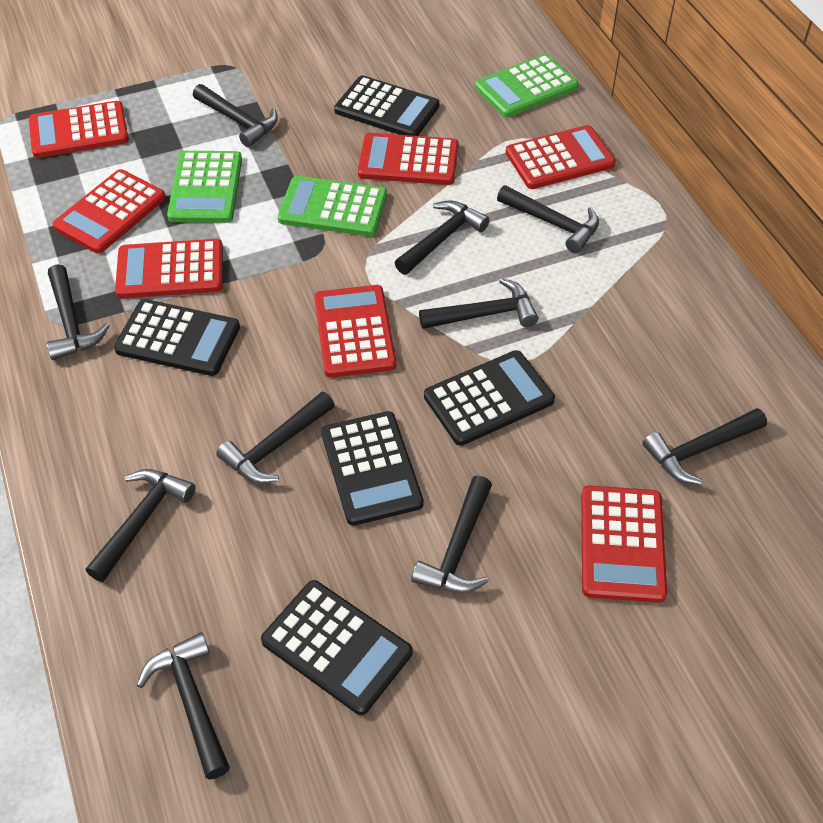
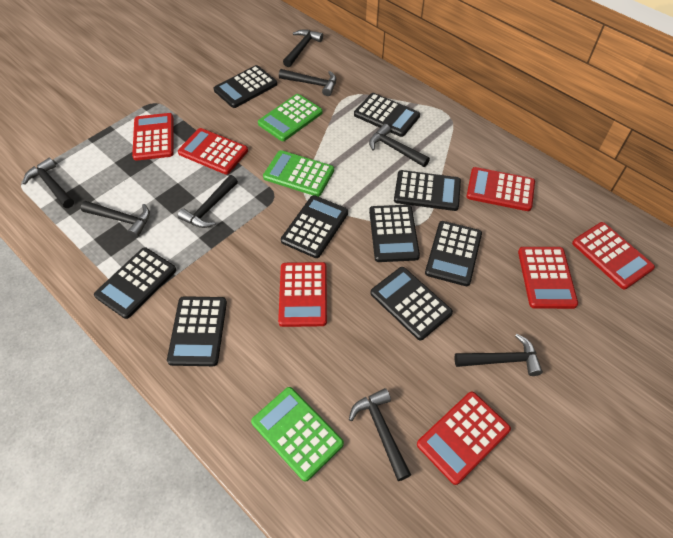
black calculator: [114,299,240,376] [261,580,412,715] [321,411,424,526] [334,75,440,136] [424,350,555,446] = 5 -> [94,247,176,319] [167,296,227,366] [214,65,277,108] [281,195,348,258] [354,93,420,137] [369,205,420,262] [370,267,453,341] [394,170,461,211] [425,221,482,286] = 9
black hammer: [46,264,109,360] [86,469,196,582] [137,632,230,779] [193,84,278,148] [216,392,335,484] [395,201,490,275] [411,476,492,593] [419,278,538,329] [497,185,599,253] [642,408,767,485] = 10 -> [23,157,74,208] [81,201,150,238] [178,175,238,228] [279,69,336,96] [283,29,323,67] [349,388,411,481] [369,124,430,167] [455,334,543,376] = 8

